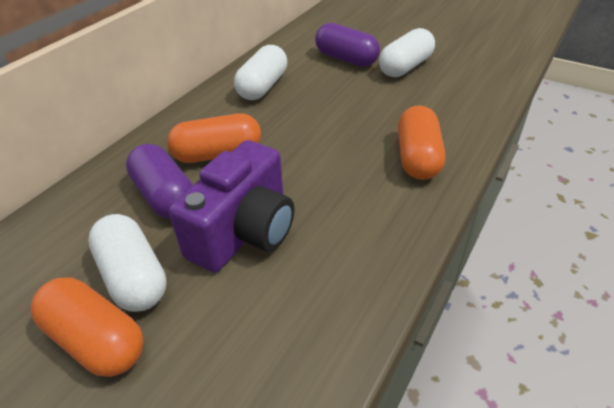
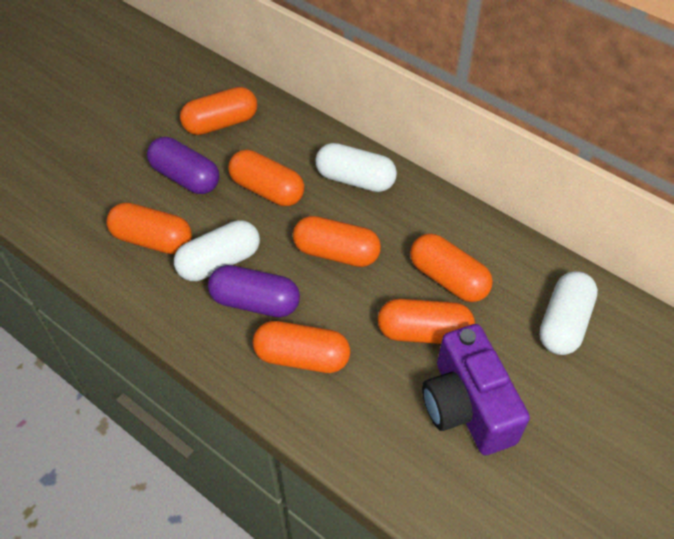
orange capsule: [31,278,144,377] [167,113,261,163] [398,105,445,180] = 3 -> [107,203,192,254] [180,87,257,135] [228,150,304,206] [253,321,350,373] [293,216,381,267] [378,299,475,344] [410,234,493,302] = 7

